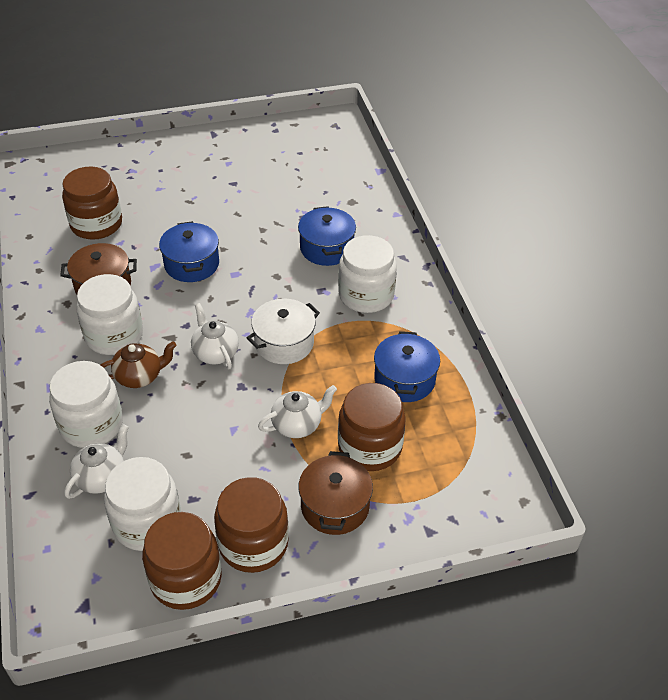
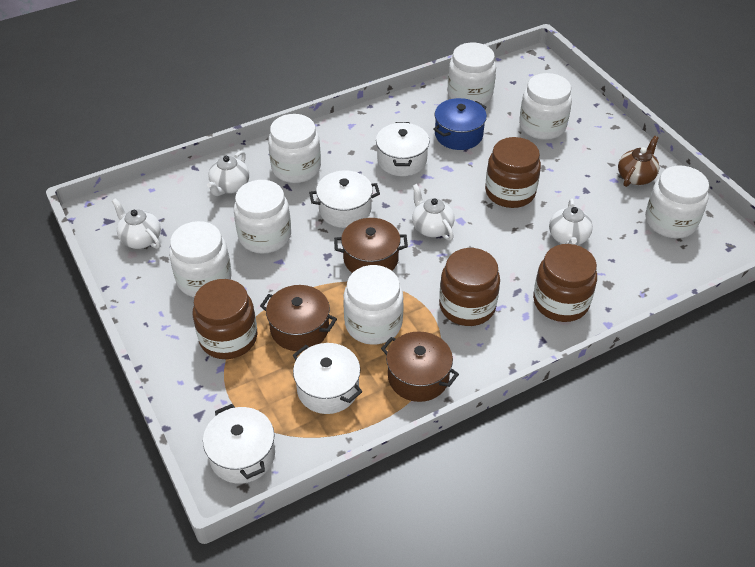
blue pot: [159,221,219,282] [298,206,356,266] [374,331,440,402] = 3 -> [433,98,487,150] = 1
brown pot: [60,243,137,294] [298,451,373,535] = 2 -> [260,285,337,351] [334,218,408,273] [381,331,459,402] = 3
white jar: [49,361,123,448] [76,274,143,355] [104,457,181,551] [338,235,397,313] = 4 -> [169,221,232,297] [234,180,291,254] [268,114,321,183] [343,265,404,345] [448,43,496,104] [519,73,572,140] [645,165,709,238] = 7
white pot: [247,299,320,364] = 1 -> [203,404,275,484] [293,343,362,414] [309,170,380,228] [376,122,430,176] = 4
white teapot: [64,424,129,499] [191,303,239,370] [258,385,337,438] = 3 -> [112,198,161,249] [207,151,249,196] [412,184,455,241] [549,199,593,245] = 4

